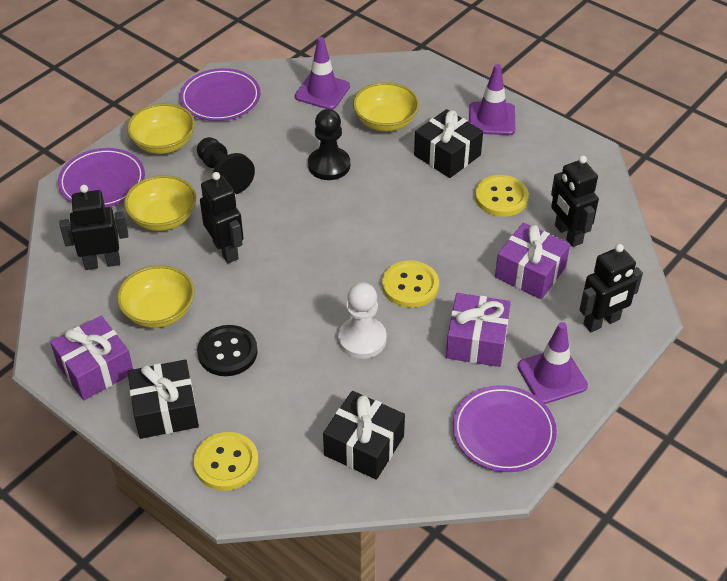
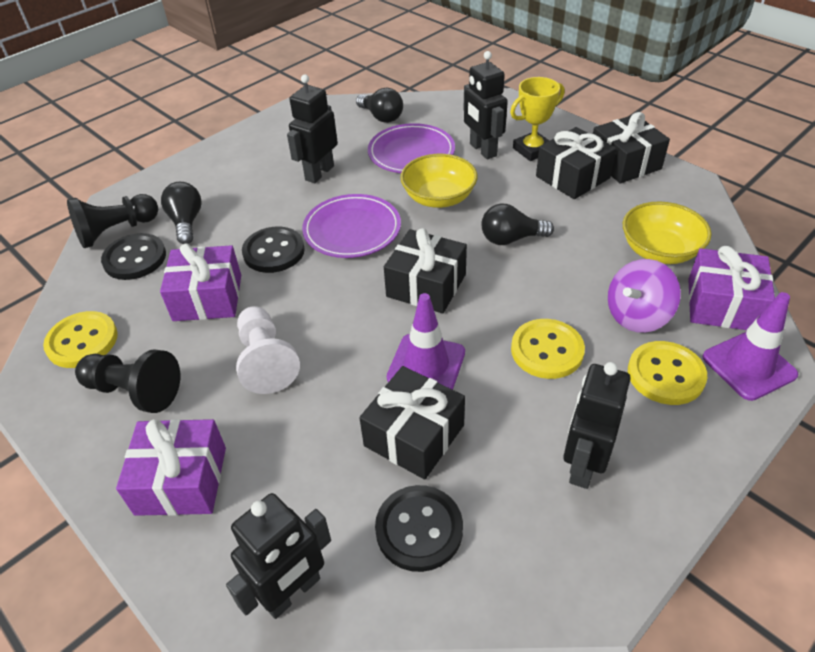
black button: [197,325,258,376] = 1 -> [101,233,166,280] [242,227,305,273] [375,485,463,572] = 3
black gift: [128,360,199,439] [323,391,405,480] [414,109,483,178] = 3 -> [359,366,465,480] [384,228,467,313] [536,127,616,199] [593,112,670,184] = 4
black light bulb: none = 0 -> [161,182,202,244] [356,88,403,123] [481,203,554,245] = 3
purple plate: [58,148,145,207] [180,68,260,121] [453,385,557,472] = 3 -> [302,194,401,258] [368,123,455,173] = 2
purple spinning top: none = 0 -> [608,259,681,333] = 1
purple traffic cone: [295,37,350,110] [469,64,515,135] [518,322,588,404] = 3 -> [387,293,465,390] [703,292,798,401] = 2
yellow bowl: [117,265,195,328] [124,175,196,231] [127,103,195,154] [353,82,419,132] = 4 -> [400,154,478,208] [623,201,712,264] = 2
yellow trophy: none = 0 -> [510,77,565,161] = 1

